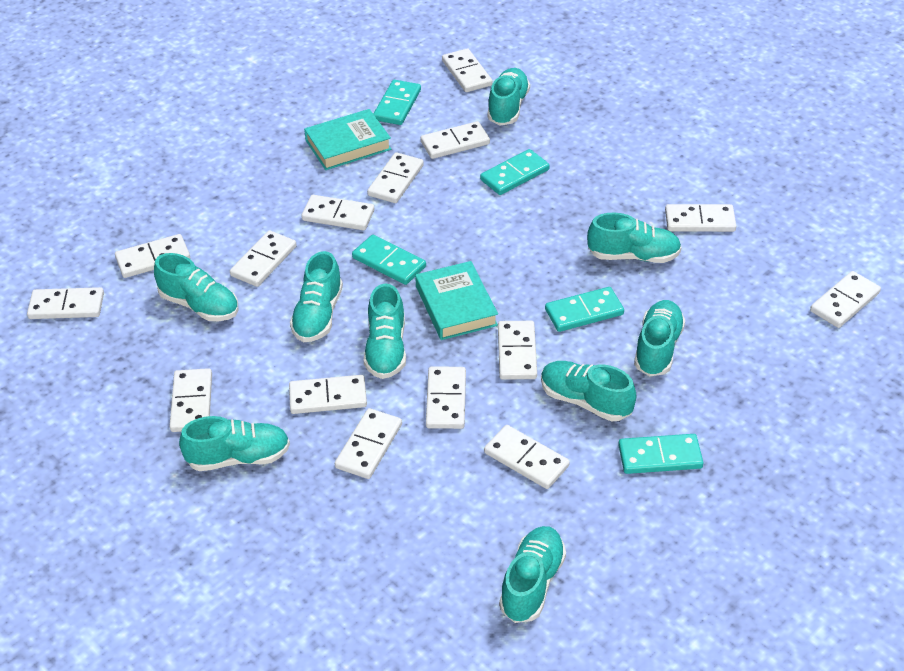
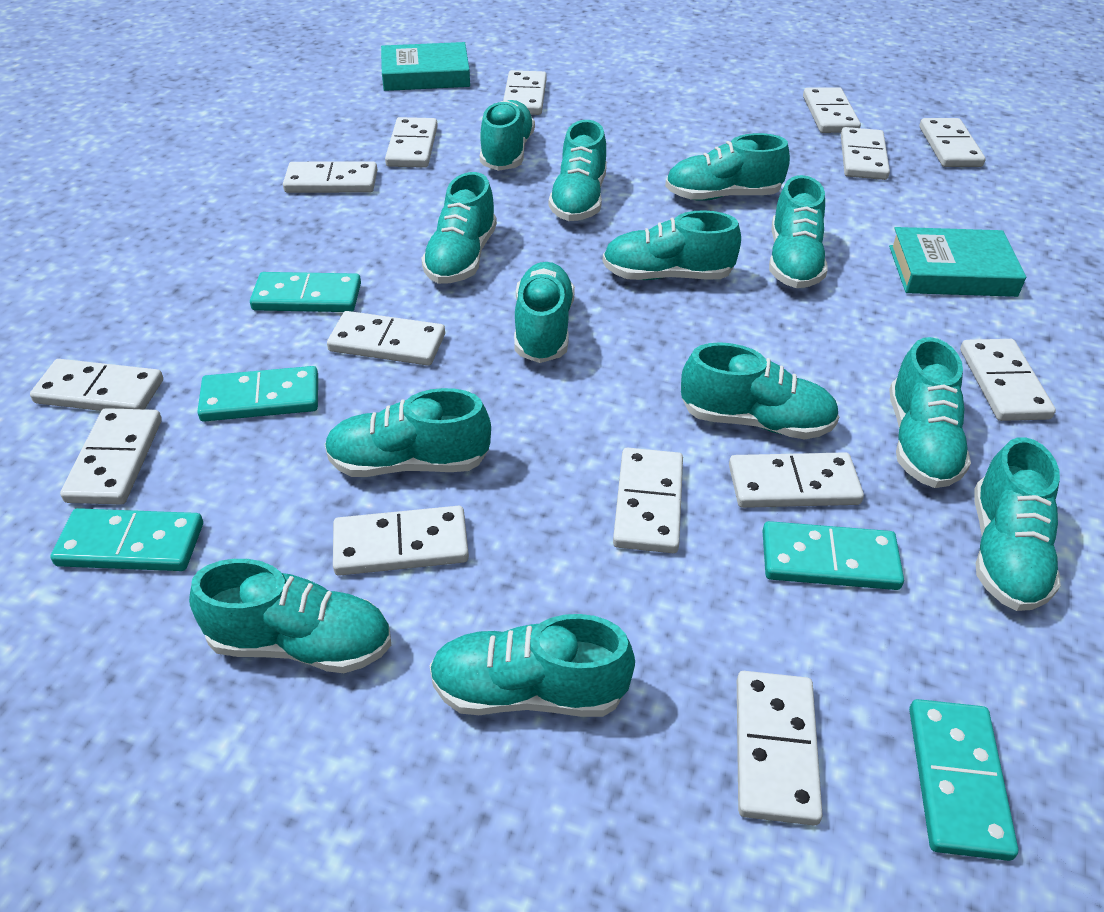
turquoise shoe: [154,253,239,321] [179,416,290,471] [290,251,343,342] [364,283,406,379] [487,68,530,126] [499,526,566,623] [541,361,637,421] [587,213,682,263] [634,300,685,376] = 9 -> [189,559,391,673] [325,388,491,477] [421,172,497,284] [429,614,635,717] [480,100,535,171] [514,262,575,363] [549,120,607,221] [602,210,741,280] [665,133,790,201] [681,342,839,439] [769,175,827,288] [889,337,971,488] [974,437,1061,611] = 13
white domino: [27,287,104,319] [115,234,190,278] [169,368,212,432] [230,230,297,287] [289,375,367,414] [301,195,374,230] [335,408,402,479] [367,152,424,203] [421,121,490,159] [426,366,466,429] [442,48,492,92] [484,425,570,489] [498,321,537,380] [665,204,736,232] [810,271,881,328] = 15 -> [30,359,163,411] [60,408,162,504] [283,162,377,193] [327,311,445,366] [333,506,469,576] [385,117,438,168] [503,70,547,115] [613,448,683,553] [729,452,864,508] [737,671,823,825] [803,87,861,133] [841,127,890,180] [919,118,986,167] [960,339,1056,421] = 14

